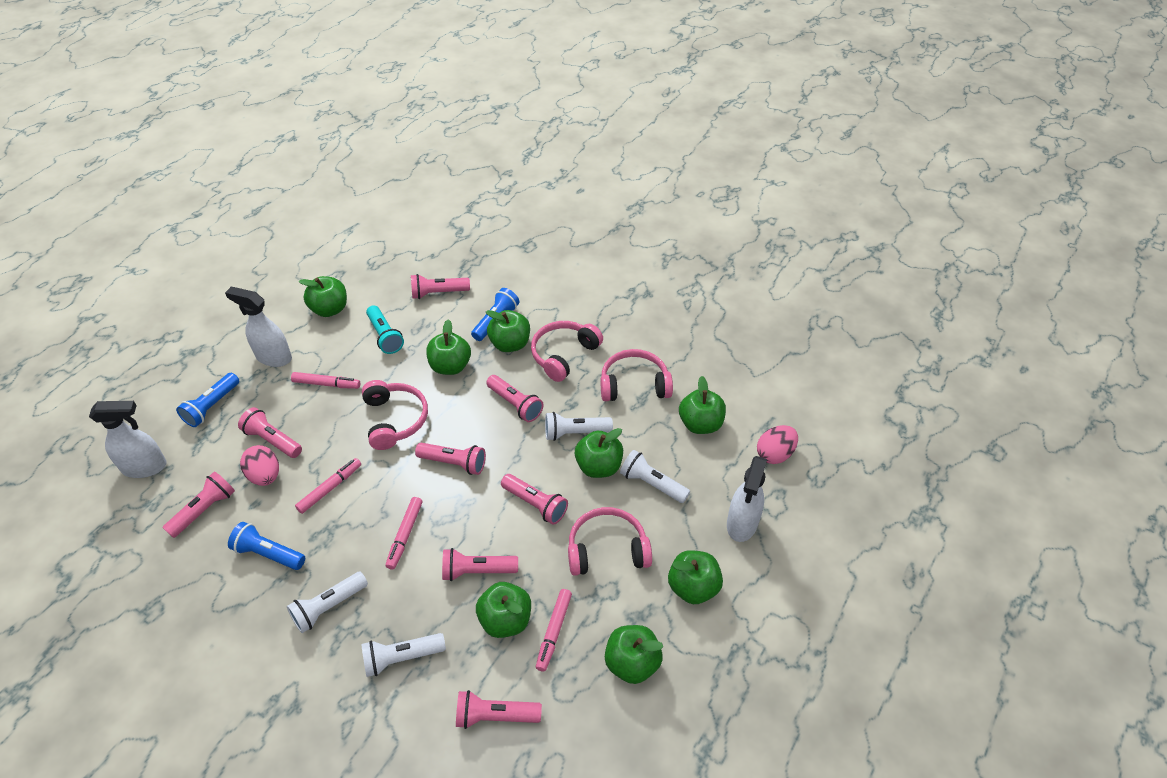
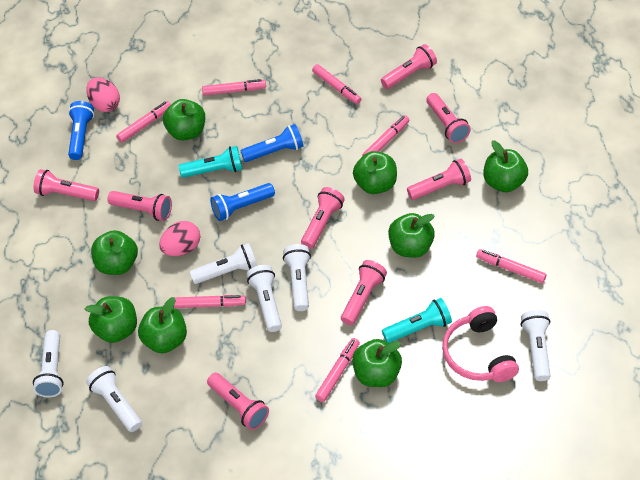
pink headphones: [362,380,428,450] [531,321,603,382] [568,507,652,576] [601,349,673,401] = 4 -> [442,306,519,382] = 1
pink marker: [291,372,360,389] [295,458,361,514] [385,497,422,570] [536,589,572,672] = 4 -> [116,101,171,143] [173,295,246,308] [202,79,266,96] [312,64,361,104] [315,338,360,402] [362,115,409,156] [476,249,547,283] = 7
turquoise flashlight: [366,305,404,354] = 1 -> [179,146,242,178] [382,298,452,343] = 2
white flashlight: [287,572,368,633] [361,633,446,677] [545,412,613,441] [620,450,690,503] = 4 -> [33,330,64,397] [86,366,142,432] [190,243,257,284] [247,265,282,332] [283,244,311,311] [521,310,550,381] = 6
white spray bottle: [89,401,167,478] [225,287,292,367] [727,456,767,542] = 3 -> none = 0

